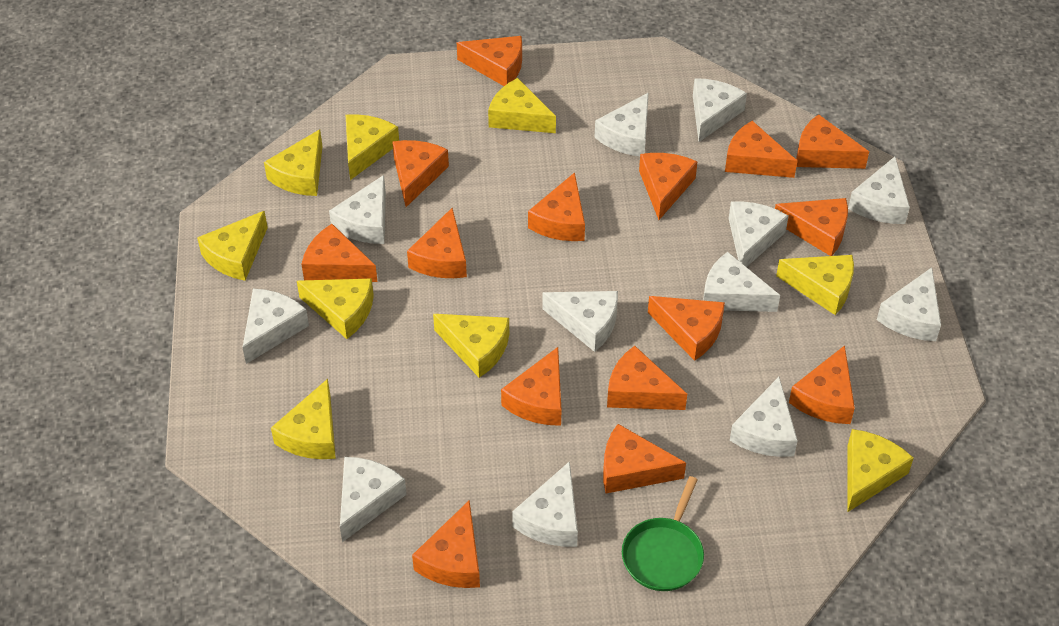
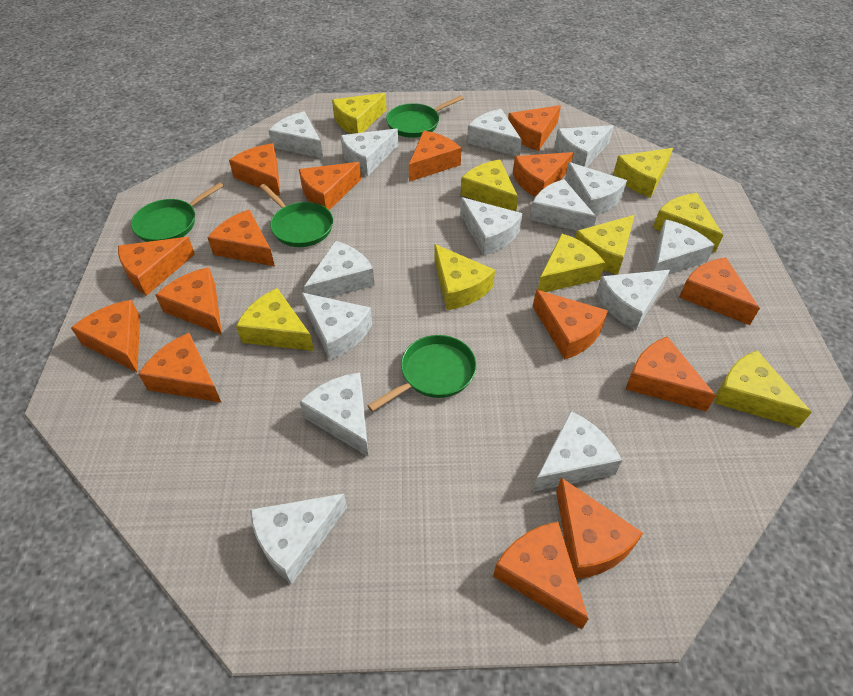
green pan: [622,476,704,591] = 1 -> [131,182,224,242] [260,184,333,247] [367,335,477,412] [386,95,464,138] = 4
white cheese: [242,289,309,364] [329,175,386,244] [340,457,407,542] [512,461,578,547] [542,291,618,352] [594,93,649,156] [693,78,747,142] [703,252,780,312] [728,202,789,267] [730,377,798,457] [848,157,910,224] [877,267,941,341] = 12 -> [250,494,347,585] [268,111,323,159] [300,372,369,457] [301,292,372,360] [304,241,375,298] [341,129,398,176] [460,197,522,255] [467,109,522,156] [530,179,596,231] [533,411,622,492] [555,125,614,167] [565,162,627,215] [596,270,670,330] [652,219,715,275] = 14

